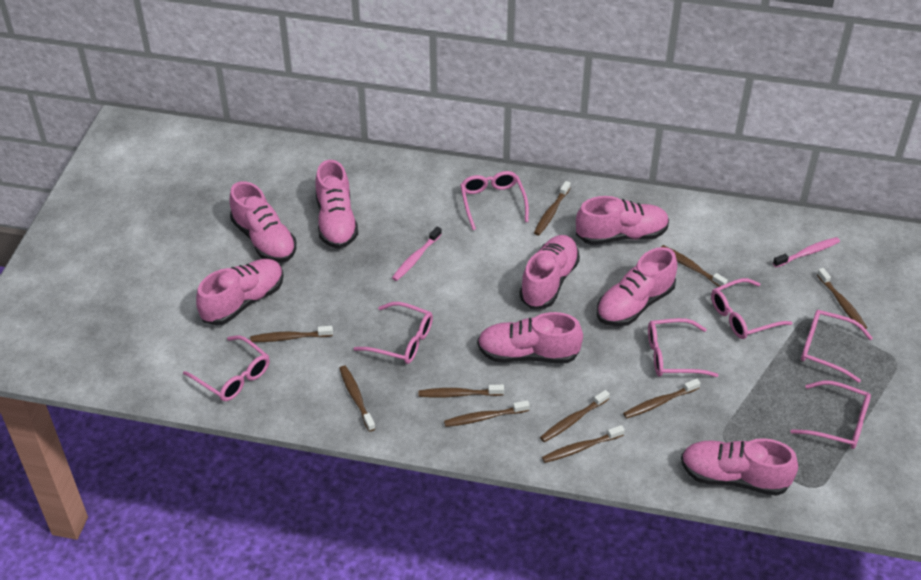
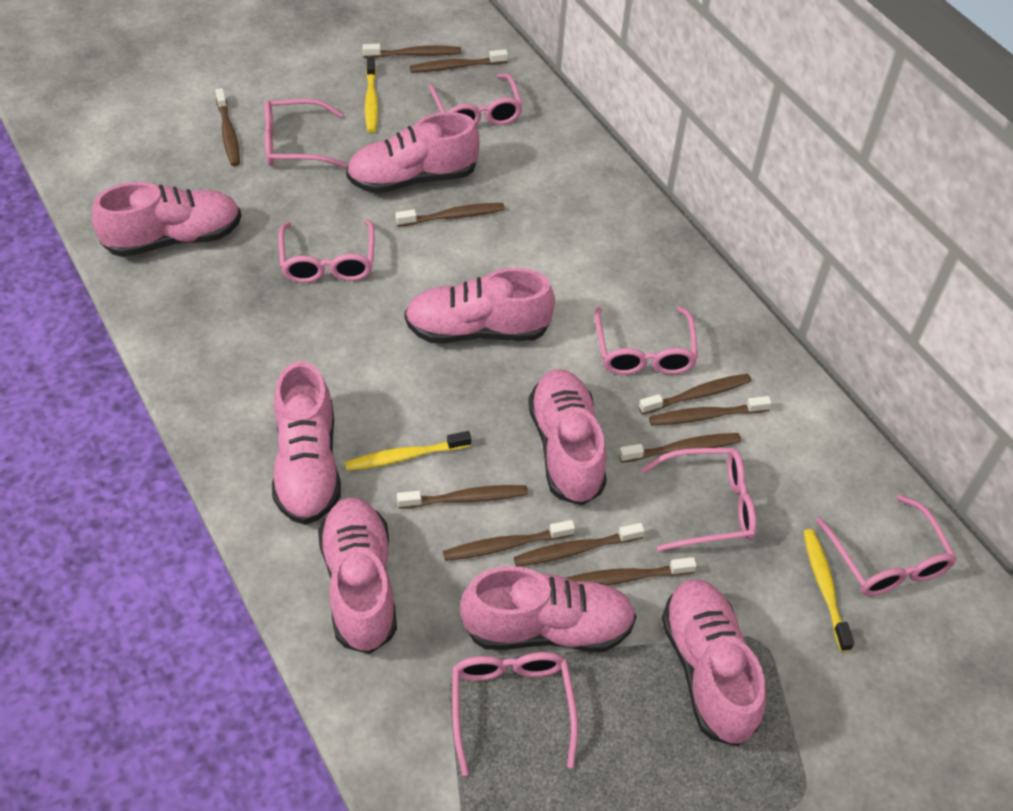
brown toothbrush: [250,326,333,342] [339,366,375,432] [418,385,504,398] [444,400,530,427] [534,181,571,236] [540,390,610,442] [542,425,625,463] [623,379,700,419] [661,245,728,287] [817,268,867,329] = 10 -> [215,88,240,166] [362,44,461,58] [395,203,505,227] [397,485,528,509] [410,49,508,72] [443,520,575,561] [514,523,645,567] [566,557,697,585] [619,433,741,463] [639,373,751,415] [649,396,772,426] = 11
pink toothbrush: [392,226,442,281] [773,237,840,267] = 2 -> none = 0
yellow toothbrush: none = 0 -> [345,431,471,471] [365,57,378,133] [803,529,854,652] = 3

